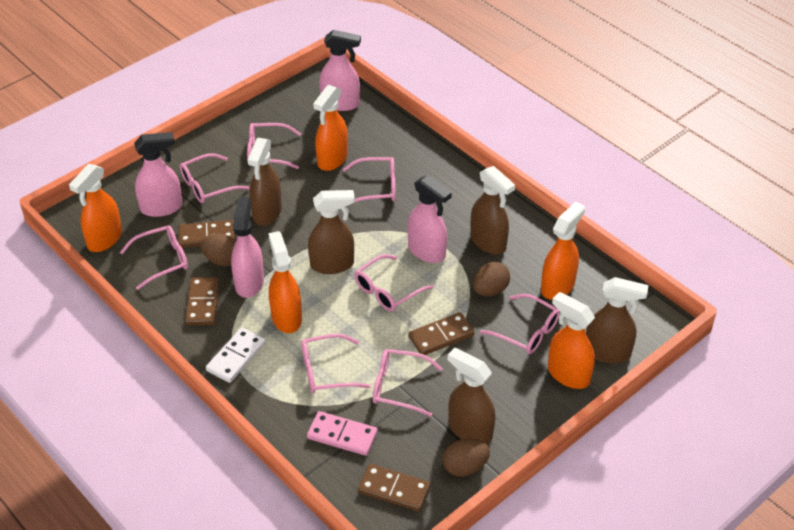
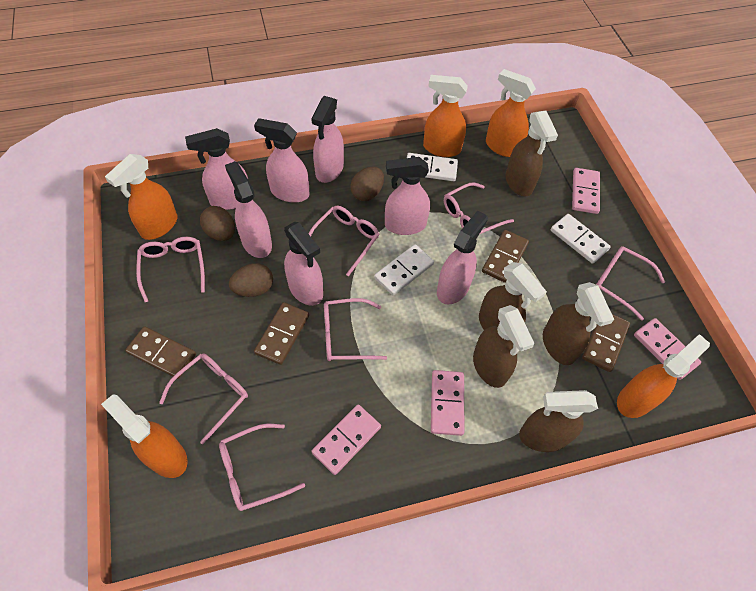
pink domino: [307,411,378,456] = 1 -> [312,404,381,475] [431,370,464,436] [572,168,600,214] [634,318,701,380] = 4
pink glasses: [120,225,188,290] [180,153,250,203] [247,123,301,169] [301,334,370,394] [343,157,396,202] [355,254,434,312] [373,349,443,417] [480,294,560,354] = 8 -> [136,237,205,302] [159,354,248,444] [219,424,305,511] [308,206,380,276] [324,298,387,361] [444,182,514,234] [596,246,665,321] = 7
pink spray bottle: [134,132,182,217] [231,197,264,298] [319,30,361,111] [407,175,452,263] = 4 -> [185,128,248,210] [225,161,272,258] [254,118,310,203] [284,222,323,306] [311,96,344,183] [385,157,430,235] [437,210,488,305] = 7
white domino: [206,328,266,383] = 1 -> [374,244,434,296] [407,153,458,181] [551,214,611,264] = 3

